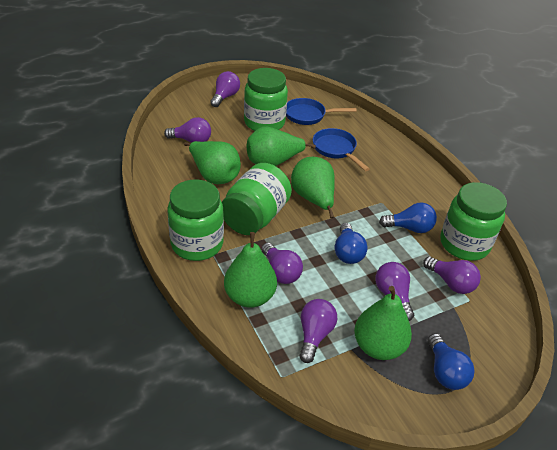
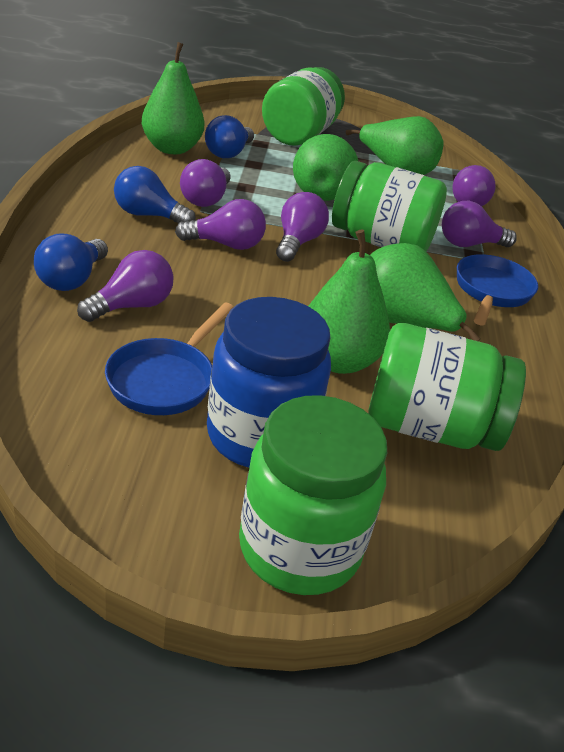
blue jar: none = 0 -> [207,297,331,467] = 1

